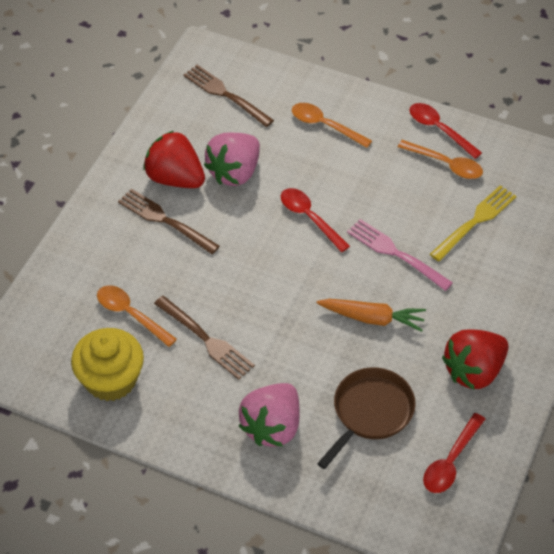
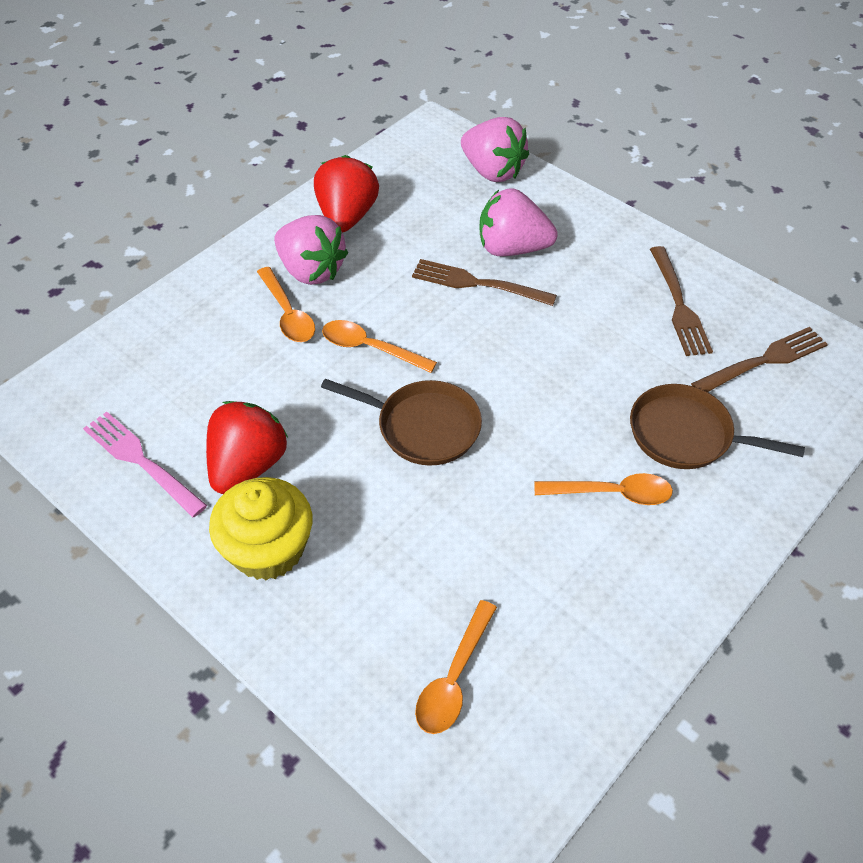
brown pan: [317,367,416,469] = 1 -> [321,379,482,466] [630,384,805,469] = 2
orange carrot: [317,299,426,332] = 1 -> none = 0
orange spoon: [97,285,177,347] [292,103,372,148] [398,140,483,179] = 3 -> [257,267,315,342] [322,320,437,373] [415,600,497,734] [535,473,673,505] = 4
pink strawberry: [204,133,260,186] [239,383,299,447] = 2 -> [274,215,348,285] [461,117,529,182] [479,188,558,256] = 3
red spoon: [281,188,350,252] [409,103,482,159] [423,413,485,493] = 3 -> none = 0
yellow fork: [430,185,517,261] = 1 -> none = 0

